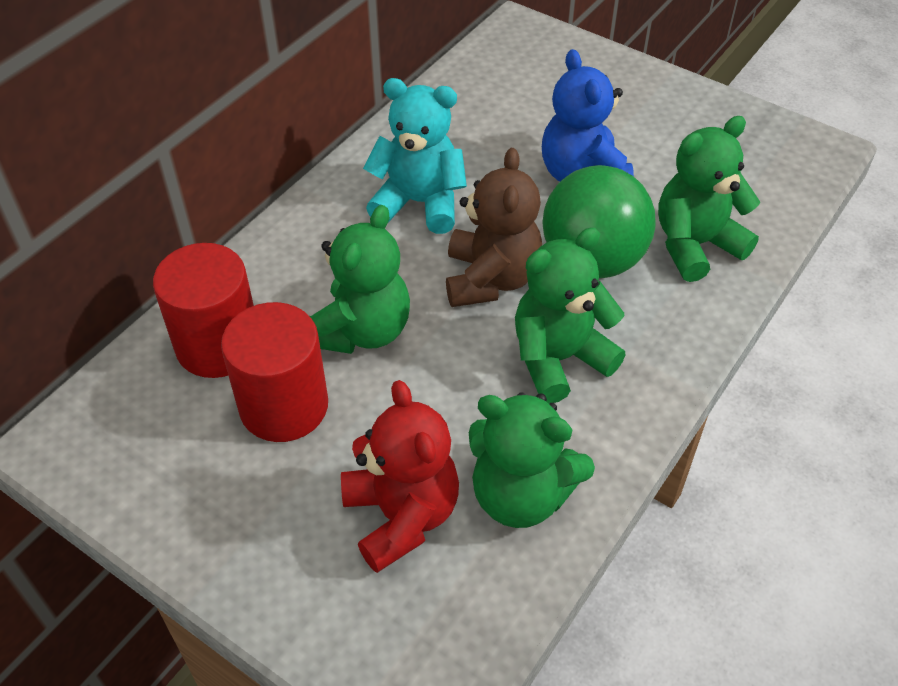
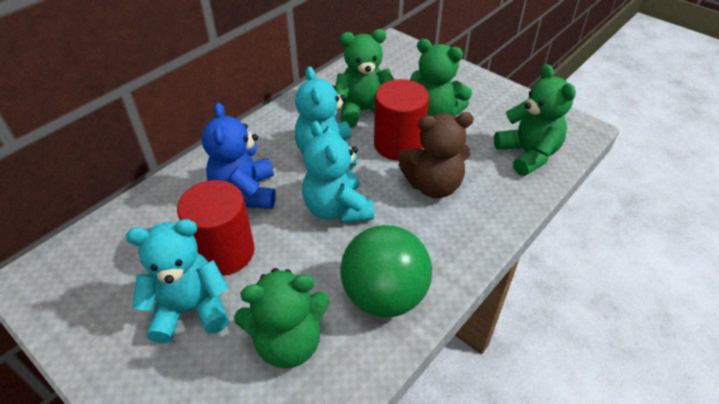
red teddy bear: [341,380,459,573] = 1 -> none = 0
turquoise teddy bear: [363,78,467,234] = 1 -> [126,219,229,343] [295,66,357,166] [302,121,374,224] = 3

